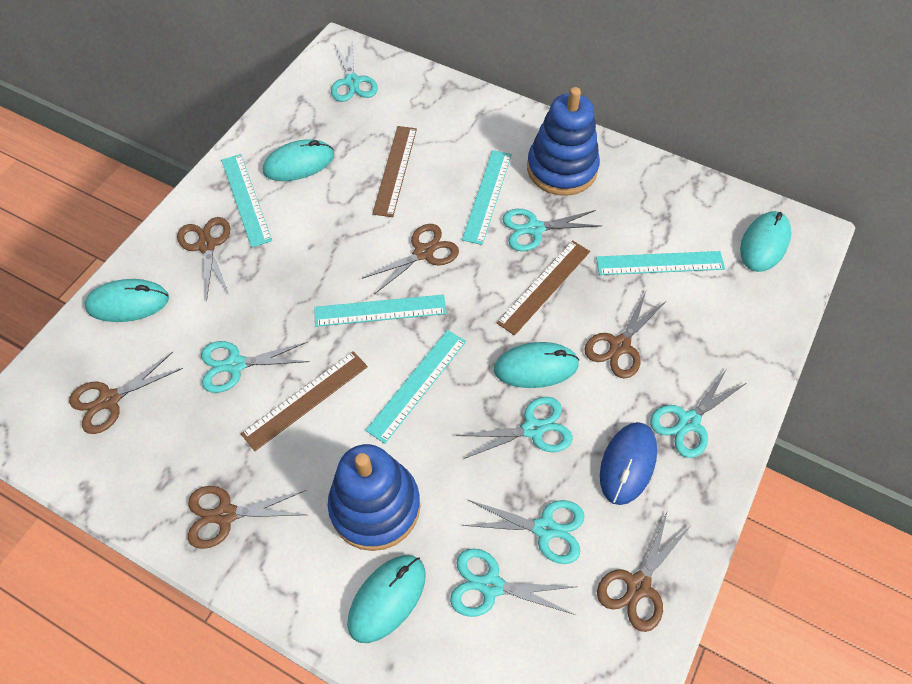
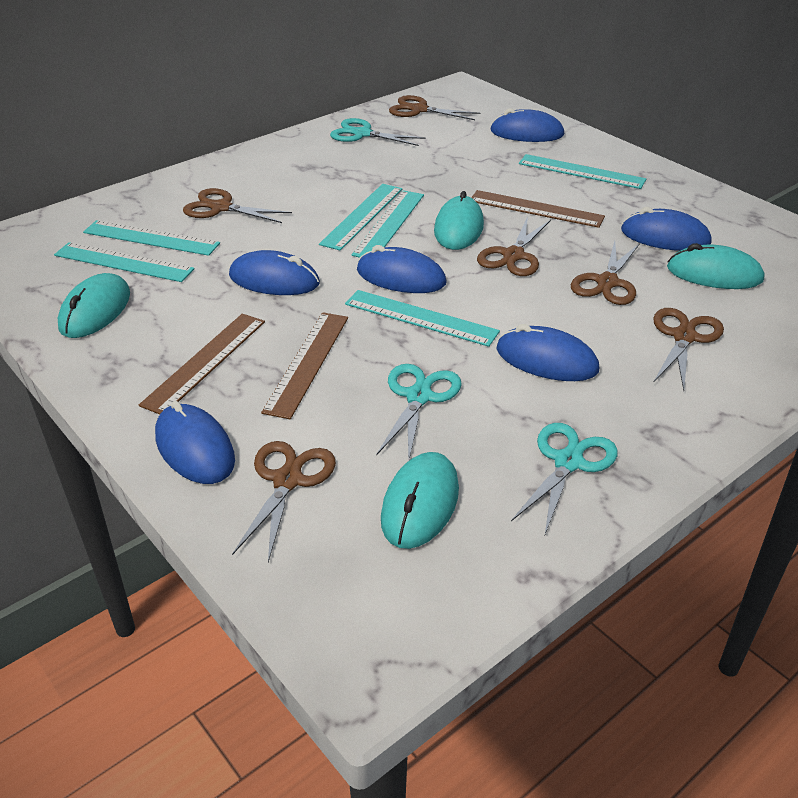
blue mouse: [600,422,657,505] = 1 -> [155,401,235,484] [229,250,320,295] [357,245,447,293] [490,108,564,142] [496,324,599,381] [621,207,712,251] = 6
blue stacking toy: [328,444,420,551] [527,87,600,196] = 2 -> none = 0
turquoise mouse: [85,279,169,322] [263,140,334,181] [347,555,426,643] [494,342,579,388] [740,211,791,272] = 5 -> [58,273,130,338] [381,452,459,549] [434,191,484,250] [667,243,764,289] = 4
turquoise ruler: [221,154,272,248] [314,294,447,327] [366,330,466,444] [462,150,512,245] [596,251,725,275] = 5 -> [54,242,194,282] [83,220,220,256] [319,184,402,251] [345,290,500,347] [352,190,424,258] [519,154,646,189] = 6
turquoise scissors: [201,341,310,393] [331,43,378,102] [450,548,575,617] [456,397,573,459] [462,500,585,564] [502,209,602,251] [650,369,747,458] = 7 -> [330,118,426,146] [376,364,462,461] [511,423,618,537] = 3

